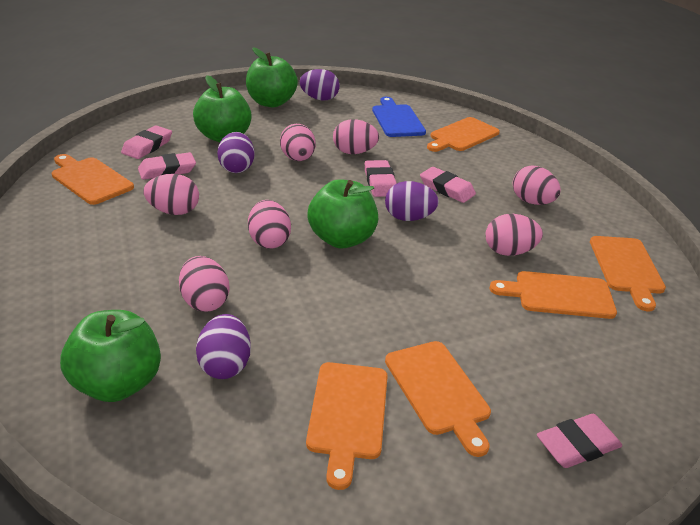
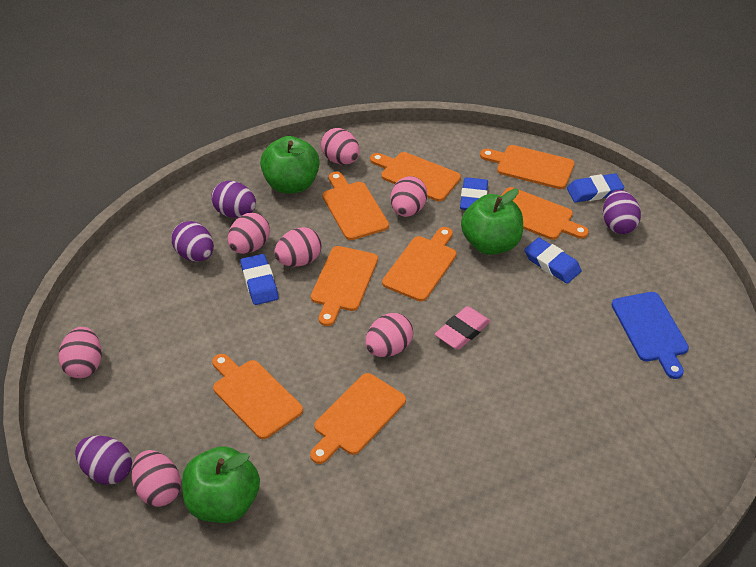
blue eraser: none = 0 -> [240,254,278,305] [460,177,488,210] [524,238,581,284] [567,173,624,203] = 4
green apple: [60,310,161,402] [193,75,252,142] [246,47,298,107] [307,179,378,248] = 4 -> [182,446,260,523] [260,136,320,194] [461,189,523,255] = 3
orange cutting board: [52,154,134,205] [306,362,388,490] [385,341,491,457] [427,117,500,152] [489,271,617,319] [590,236,666,312] = 6 -> [212,354,303,439] [310,373,406,464] [311,246,378,326] [322,171,389,240] [370,152,461,201] [382,227,457,301] [480,145,575,189] [501,187,589,240] = 8
pink eraser: [121,125,172,159] [138,152,196,180] [365,160,397,197] [420,167,476,203] [537,414,622,468] = 5 -> [435,306,491,350] = 1

